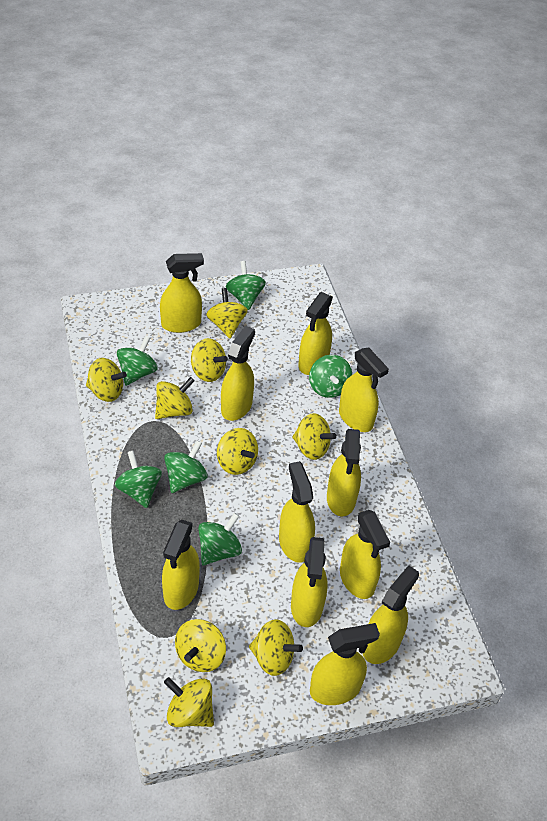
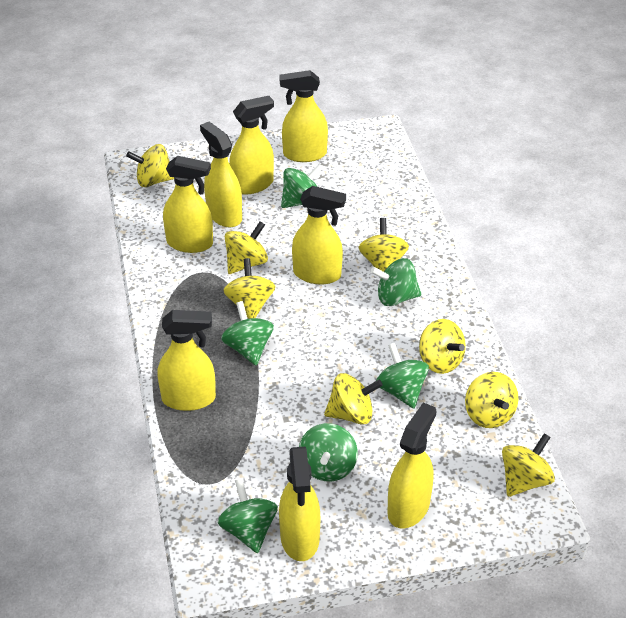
yellow spinning top: [86,358,127,402] [155,377,195,419] [164,677,214,727] [175,619,226,672] [191,338,228,382] [206,288,248,338] [217,428,258,475] [249,619,303,676] [292,413,337,460] = 9 -> [126,144,174,187] [223,258,276,319] [225,221,268,274] [324,373,383,425] [358,218,409,272] [419,319,466,374] [465,372,518,428] [502,433,555,497] = 8
yellow spray bottle: [160,253,204,333] [162,520,200,610] [221,326,255,421] [279,461,315,563] [291,537,328,627] [298,292,333,375] [310,623,380,705] [327,429,361,517] [339,348,389,432] [340,510,390,599] [363,565,419,664] = 11 -> [157,310,216,411] [163,156,213,253] [200,122,242,228] [229,96,274,195] [279,70,328,162] [279,447,320,561] [292,186,346,284] [387,403,437,528] = 8

